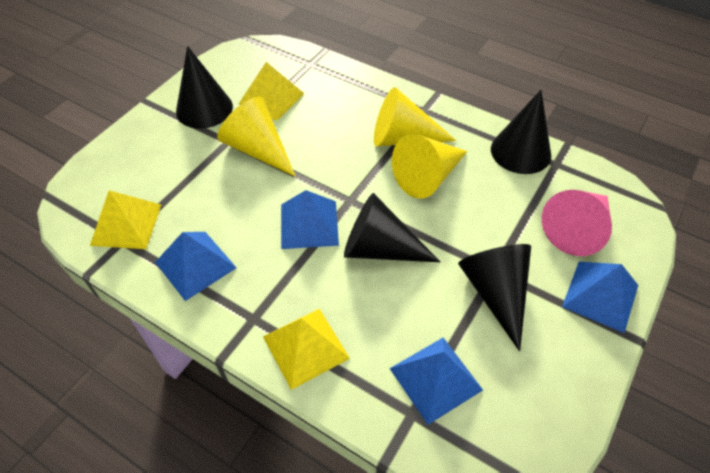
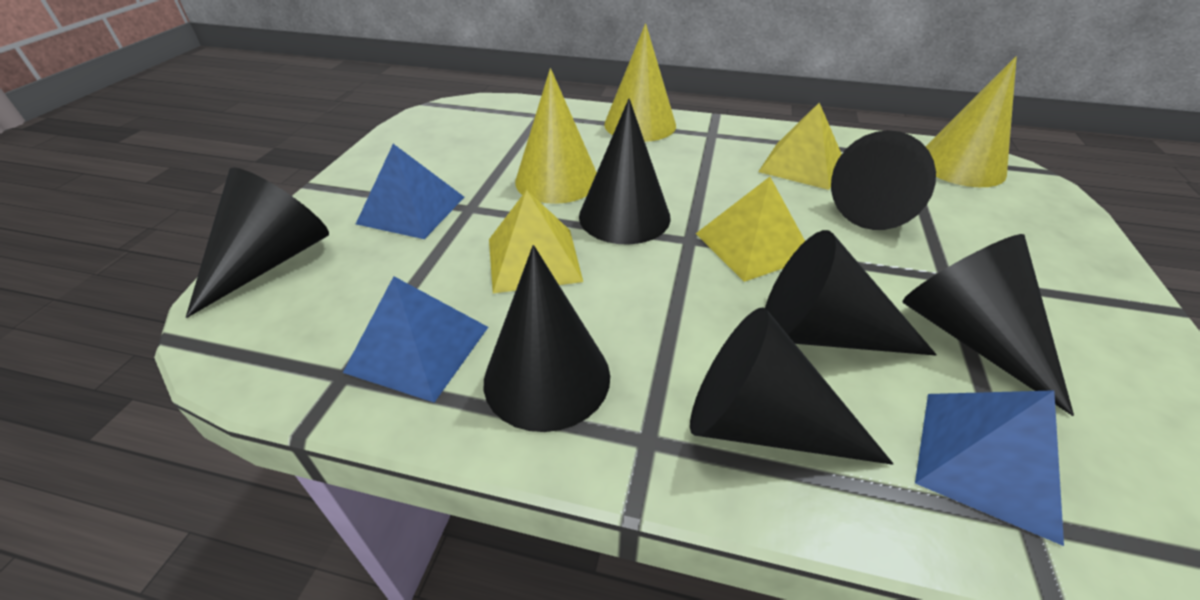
black cone: [176,46,233,129] [344,193,440,262] [458,244,531,351] [491,90,551,174] = 4 -> [185,167,329,318] [484,245,610,432] [579,99,671,245] [690,307,894,465] [765,230,937,356] [831,130,936,230] [902,234,1074,416] = 7
blue pyramid: [155,232,237,301] [281,190,339,249] [390,338,483,425] [562,262,638,333] = 4 -> [343,276,488,403] [356,144,464,239] [915,390,1064,546] = 3
pink cone: [542,190,612,256] = 1 -> none = 0

